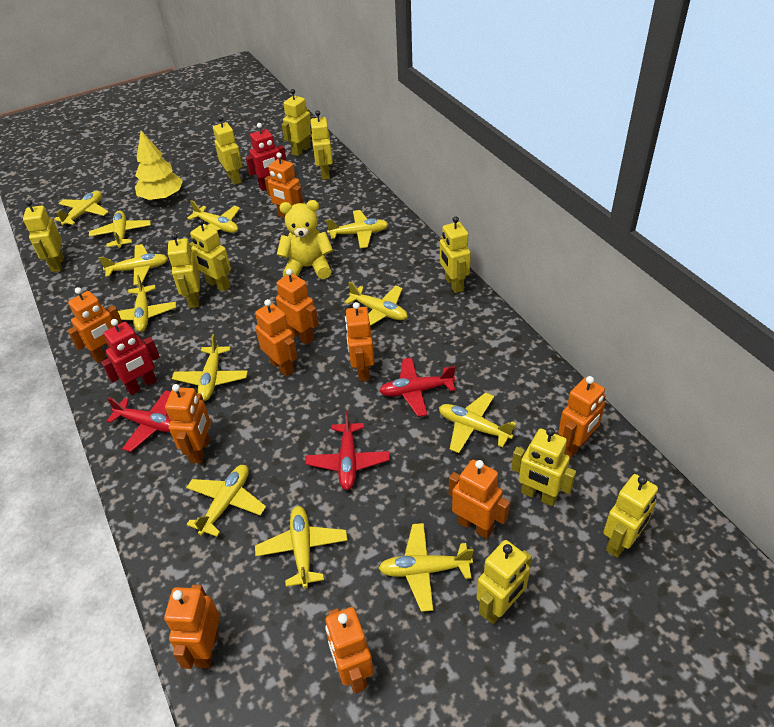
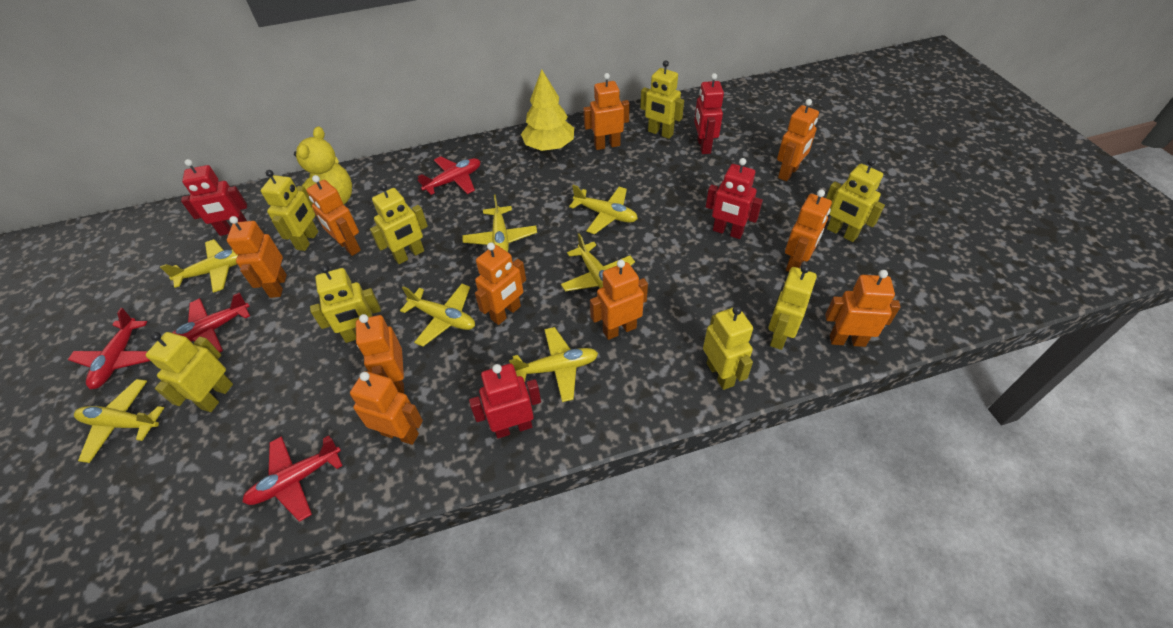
red plane: [107,390,171,452] [305,411,390,490] [379,358,455,417] = 3 -> [68,308,150,389] [172,292,250,352] [242,436,343,522] [417,156,480,195] = 4
red robot: [101,319,160,395] [246,123,286,191] = 2 -> [181,159,247,236] [469,364,541,438] [694,73,724,154] [706,158,763,239] = 4
yellow plane: [54,191,109,227] [89,210,151,249] [99,244,168,285] [118,275,176,332] [172,334,248,401] [186,465,266,537] [187,200,240,233] [255,506,348,588] [326,210,389,248] [344,282,408,326] [378,523,474,612] [439,393,516,453] = 12 -> [74,379,164,463] [160,239,238,293] [400,284,475,347] [462,194,537,252] [509,327,598,402] [561,233,635,292] [569,185,638,234] = 7
yellow robot: [23,200,64,272] [168,233,200,308] [189,219,231,292] [213,116,242,185] [282,89,311,156] [310,110,333,180] [440,216,471,293] [477,540,532,624] [511,428,576,506] [603,474,658,558] = 10 -> [146,332,233,412] [261,170,318,251] [310,265,381,343] [370,183,428,264] [640,60,684,139] [703,306,753,390] [768,265,817,350] [826,158,885,242] = 8

